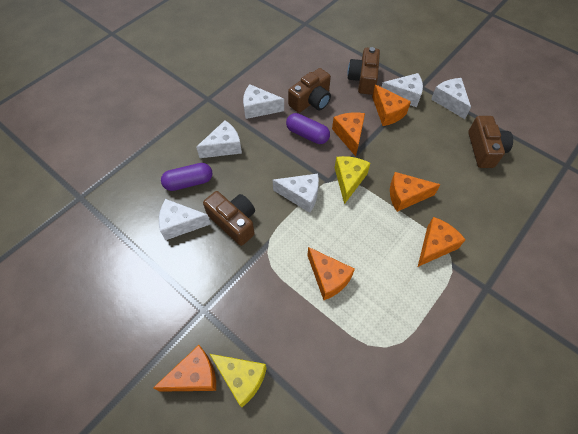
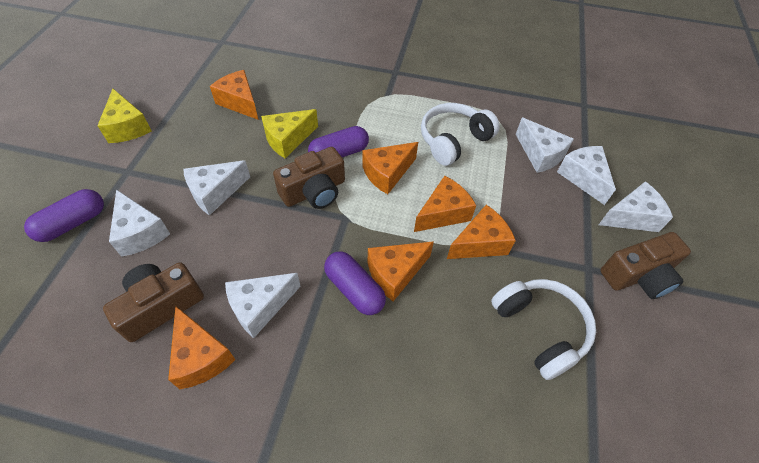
brown camera: [203,191,255,246] [288,68,331,113] [347,47,380,95] [468,116,513,168] = 4 -> [103,262,204,342] [273,147,345,209] [600,232,691,299] = 3
purple capsule: [161,163,213,191] [286,113,330,144] = 2 -> [24,189,104,242] [308,126,369,157] [324,251,386,315] = 3
white headphones: none = 0 -> [421,103,500,166] [491,279,596,380] = 2

